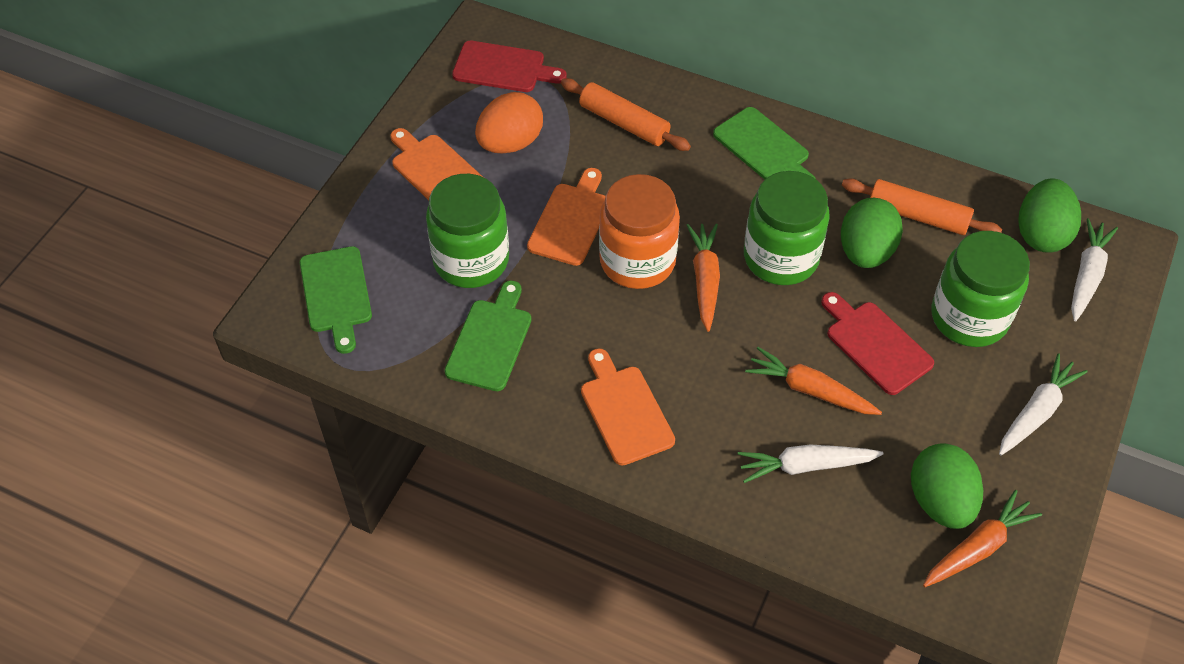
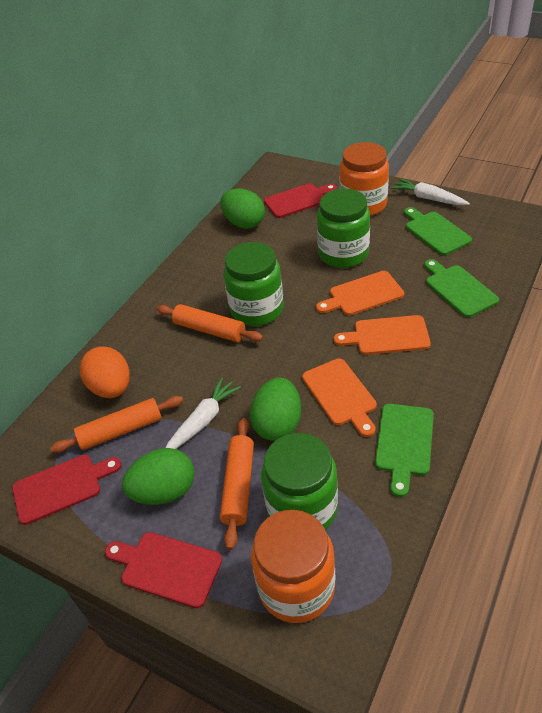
orange carrot: [687,224,720,332] [745,347,882,415] [923,490,1042,587] = 3 -> none = 0
orange jar: [599,174,680,289] = 1 -> [251,510,335,623] [339,142,389,216] = 2
orange rolling pin: [561,78,691,151] [842,178,1002,235] = 2 -> [50,396,183,453] [157,304,263,342] [220,418,254,550] = 3
red cutting board: [452,41,567,92] [821,292,934,395] = 2 -> [12,454,122,525] [105,532,222,608] [264,183,337,218] = 3
white carrot: [738,444,884,483] [999,353,1087,456] [1071,218,1118,321] = 3 -> [166,377,241,449] [391,178,470,205] = 2

